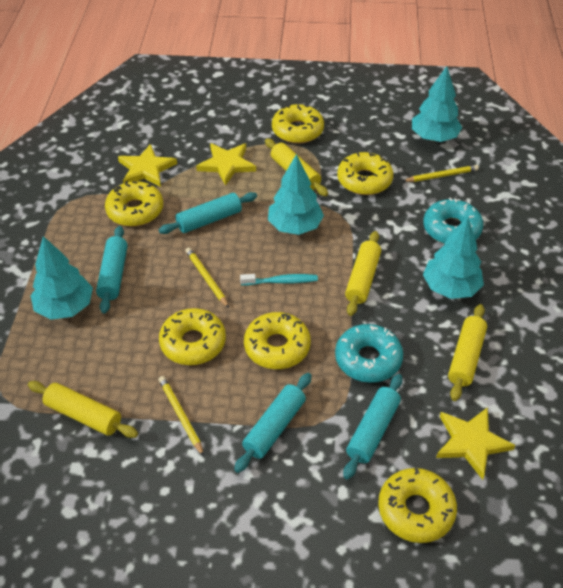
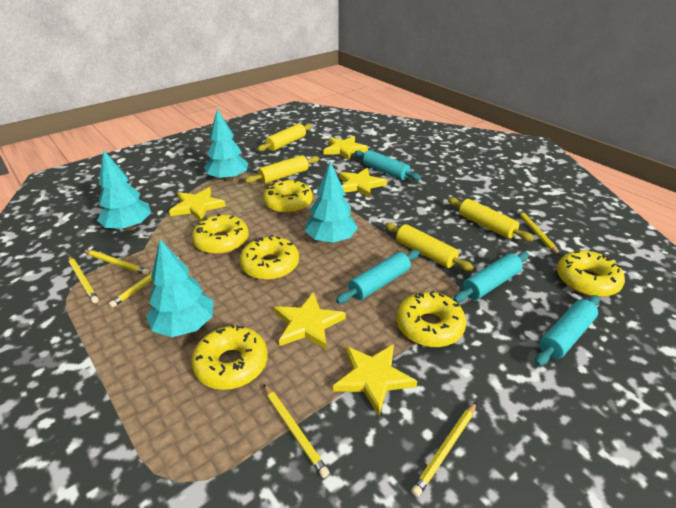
turquoise donut: [335,324,403,383] [423,198,483,244] = 2 -> none = 0
turquoise toothbrush: [240,274,318,286] = 1 -> none = 0
yellow pencil: [158,376,204,456] [185,247,229,308] [403,165,479,182] = 3 -> [68,256,99,303] [83,250,149,275] [109,255,182,308] [263,384,330,478] [411,402,477,497] [517,209,560,256] = 6
yellow star: [118,144,177,187] [196,143,256,186] [436,407,516,480] = 3 -> [169,187,226,221] [274,292,346,350] [324,136,368,160] [333,344,417,415] [339,168,387,198] = 5

